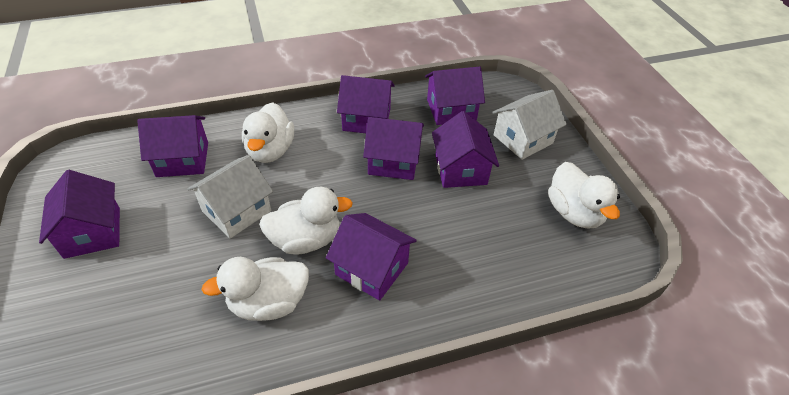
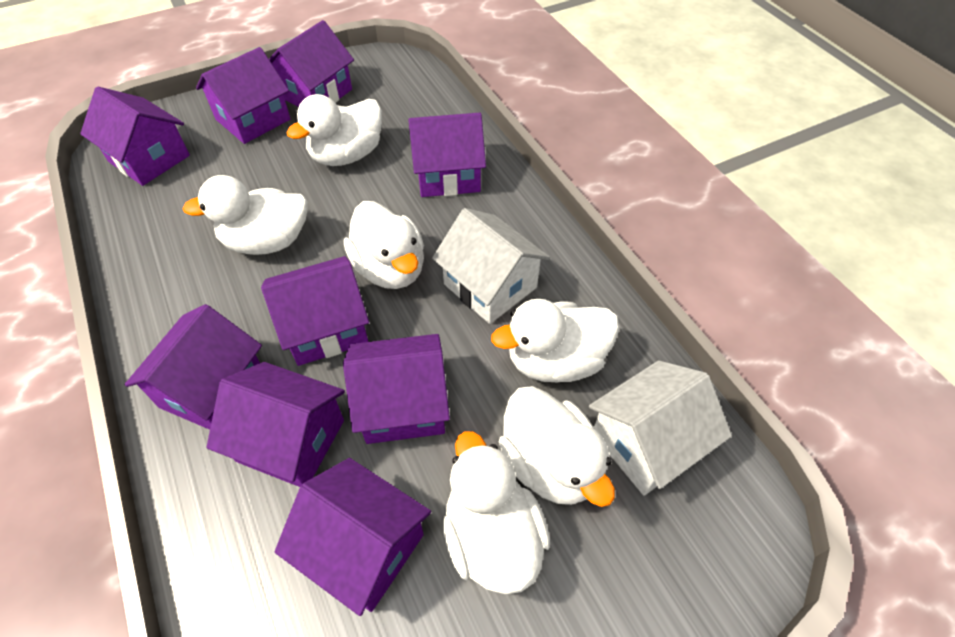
purple house: [39,170,120,259] [137,115,208,177] [326,213,417,301] [337,75,395,133] [363,117,424,180] [425,67,485,125] [432,111,499,188] = 7 -> [80,87,190,186] [125,304,262,430] [196,47,290,144] [207,362,345,487] [261,256,369,366] [269,20,354,107] [275,458,431,616] [343,334,450,444] [408,113,486,197] = 9
white duck: [201,257,309,321] [242,102,294,163] [259,187,353,255] [548,162,620,229] = 4 -> [183,175,308,255] [286,94,382,166] [344,201,424,289] [443,431,550,594] [491,299,619,382] [499,386,615,507] = 6

